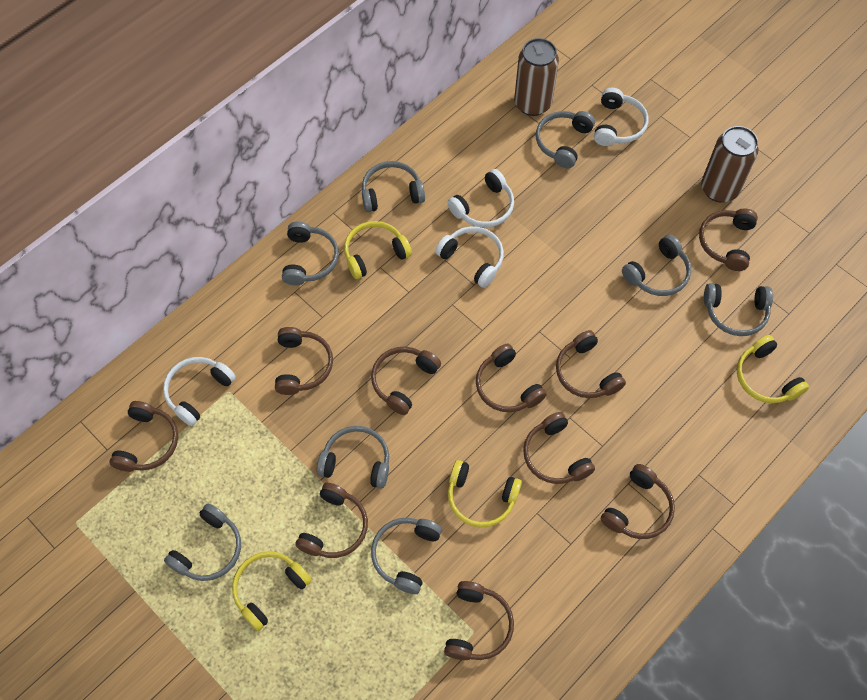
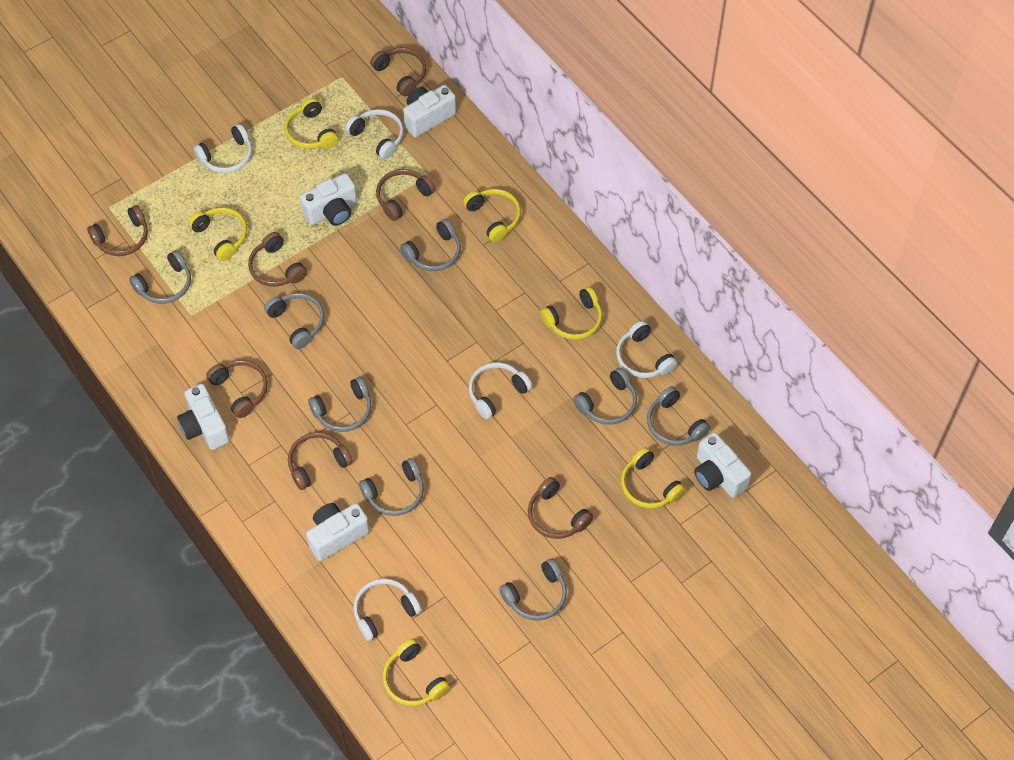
brown can: [514,38,559,116] [701,126,758,202] = 2 -> none = 0
brown headphones: [109,401,178,472] [275,327,333,395] [295,483,368,558] [371,347,441,415] [444,581,514,660] [476,344,547,412] [523,412,595,484] [556,330,626,398] [601,464,675,539] [699,208,758,271] = 10 -> [87,205,148,256] [206,360,268,418] [248,232,307,287] [288,432,353,490] [370,47,426,96] [376,169,436,221] [528,477,593,539] = 7
white camera: none = 0 -> [177,384,230,450] [300,173,357,226] [306,503,370,561] [403,85,456,137] [694,432,752,498] = 5
white headphones: [163,357,236,426] [435,226,504,288] [447,169,514,228] [594,88,648,146] = 4 -> [193,124,252,173] [346,109,404,159] [353,579,421,641] [469,362,532,419] [616,321,677,378] = 5
yellow headphones: [232,551,312,631] [344,221,412,279] [448,460,522,528] [737,335,809,403] = 4 -> [188,208,247,261] [285,98,338,149] [383,639,450,706] [463,189,521,242] [540,287,602,340] [621,447,686,508] = 6

